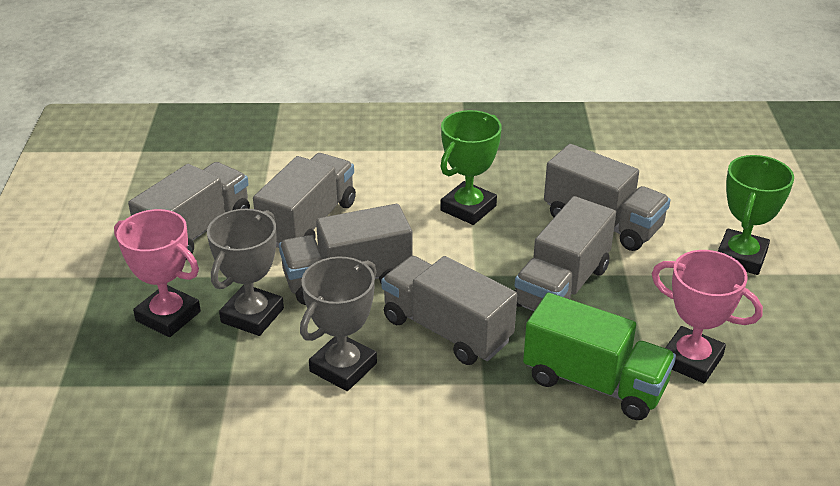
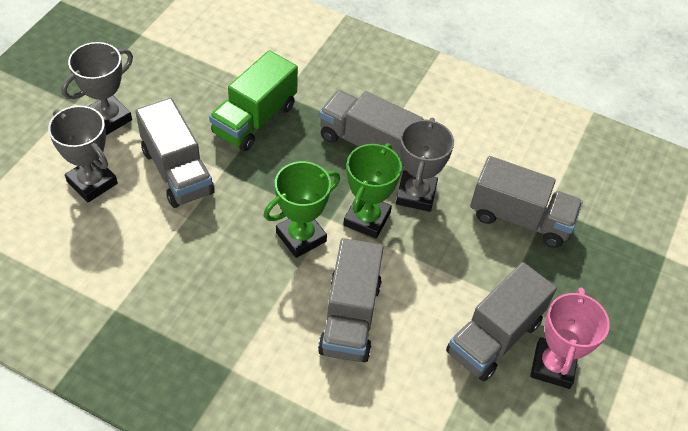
grey trophy: [207,209,284,336] [300,257,377,391] = 2 -> [48,106,118,202] [61,42,133,135] [396,118,454,212] = 3
grey truck: [128,162,250,260] [253,153,356,248] [279,204,413,305] [381,256,517,365] [515,196,616,311] [544,144,670,251] = 6 -> [135,98,215,208] [318,238,384,362] [319,90,423,167] [446,262,557,381] [470,156,583,248] = 5
pink trophy: [114,209,201,337] [652,250,763,383] = 2 -> [530,288,610,389] = 1

